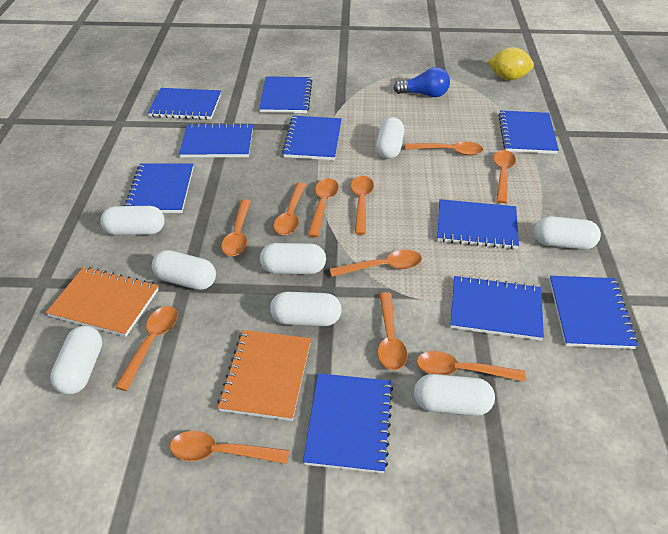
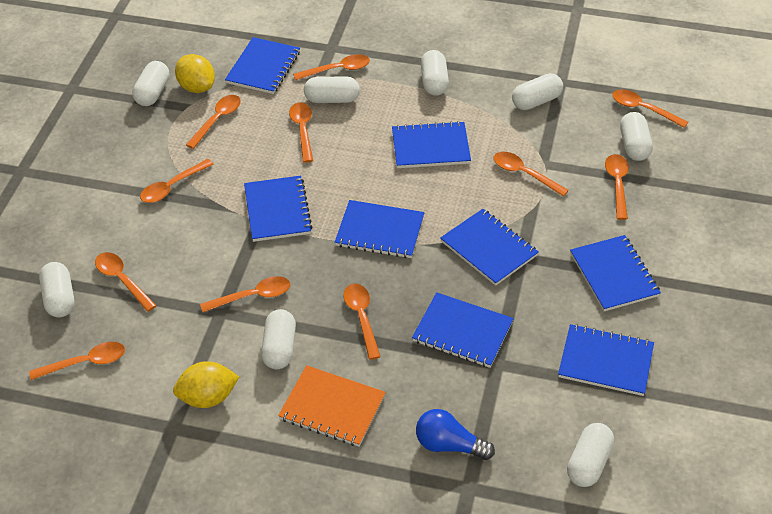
blue notebook: [124,163,193,213] [148,88,221,120] [179,123,253,157] [259,76,312,113] [282,116,342,160] [303,373,393,474] [437,199,519,249] [450,275,544,341] [498,111,559,154] [549,276,638,349] = 10 -> [225,37,300,94] [244,176,312,242] [335,200,425,258] [392,121,471,168] [412,292,514,368] [440,209,539,286] [558,324,654,396] [570,235,661,311] = 8
orange notebook: [46,267,159,337] [217,330,311,421] = 2 -> [278,365,386,447] = 1
yellow lemon: [488,47,534,80] = 1 -> [173,361,239,408] [175,54,215,93] = 2

